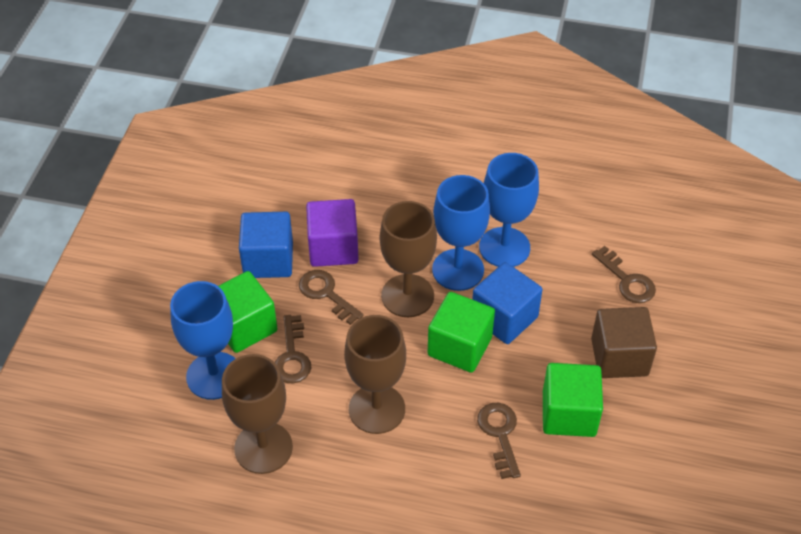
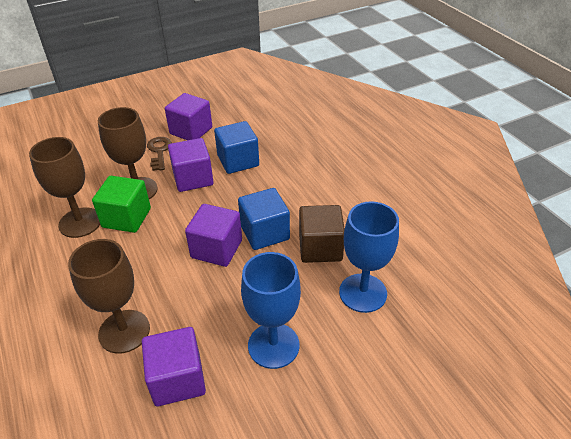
blue goblet: [170,281,236,400] [432,175,490,291] [479,153,539,267] = 3 -> [241,252,301,369] [339,201,399,313] = 2
brown key: [275,315,312,383] [299,270,364,325] [477,403,521,479] [592,246,656,303] = 4 -> [147,137,172,171] = 1
green cube: [218,271,278,353] [428,292,495,373] [543,363,603,437] = 3 -> [92,176,151,233] = 1
purple cube: [306,199,359,267] = 1 -> [142,327,206,406] [165,93,212,140] [168,138,213,192] [185,204,242,267] = 4

